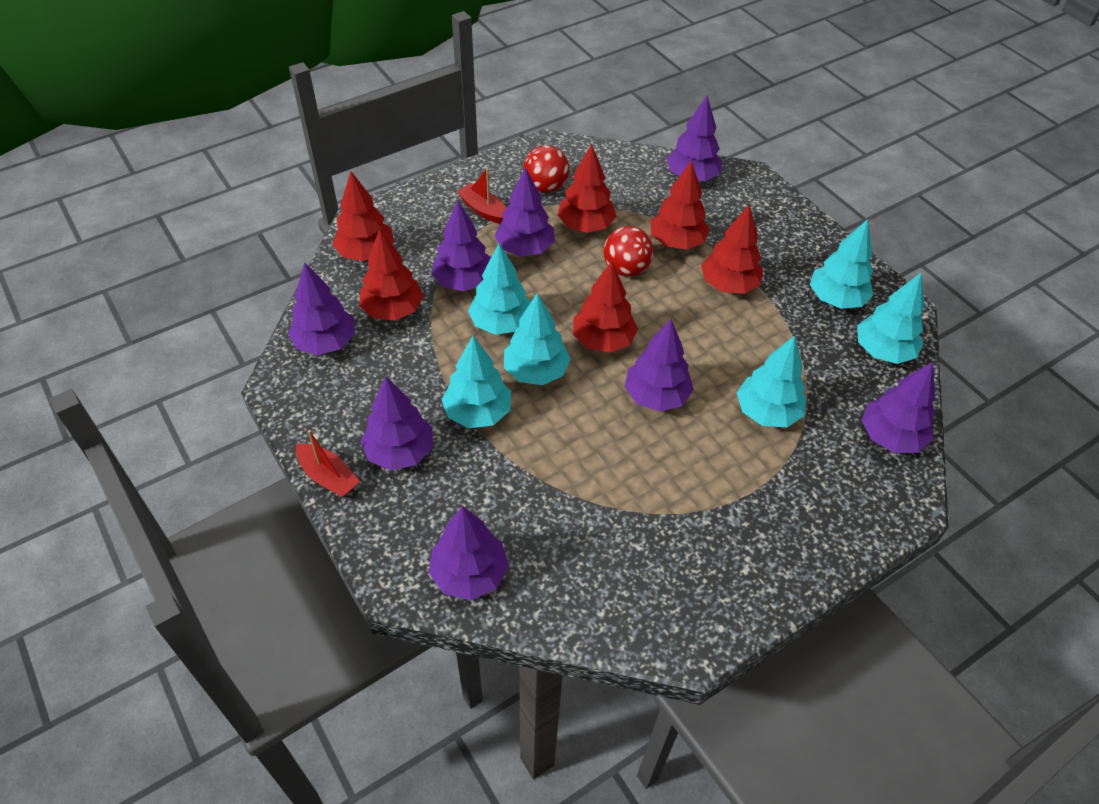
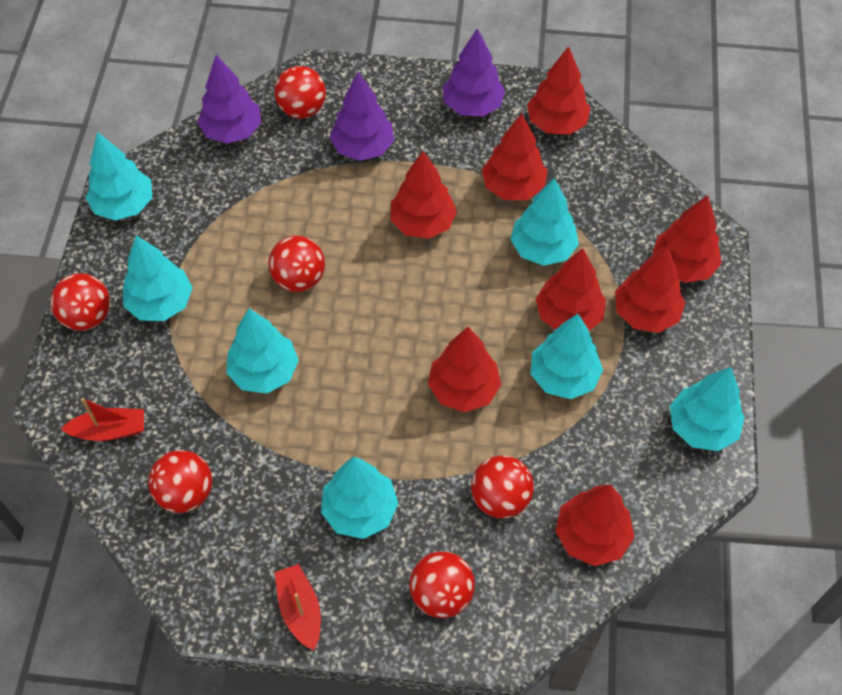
purple tree: [288,262,355,355] [361,376,433,470] [429,506,509,600] [431,201,491,291] [494,167,555,257] [625,319,694,412] [667,96,722,181] [861,362,935,453] = 8 -> [197,55,261,144] [330,72,394,161] [443,28,505,117] = 3
red ball: [523,145,569,193] [603,226,654,277] = 2 -> [50,273,110,331] [148,450,212,513] [268,236,325,292] [274,66,326,118] [409,551,475,618] [471,455,534,519] = 6
red tree: [332,171,394,261] [359,229,424,320] [557,144,616,233] [573,261,638,353] [650,161,710,249] [701,205,763,294] = 6 -> [390,151,457,239] [428,327,501,412] [482,113,548,200] [527,46,591,135] [536,248,606,331] [555,485,634,566] [615,246,685,333] [652,195,722,283] = 8
turquoise tree: [442,336,511,428] [468,244,532,335] [504,293,571,385] [737,336,806,427] [810,219,873,309] [857,273,924,364] = 6 -> [86,132,152,221] [123,235,193,321] [226,308,299,394] [321,457,399,539] [510,178,579,266] [531,314,603,399] [670,367,745,451] = 7

